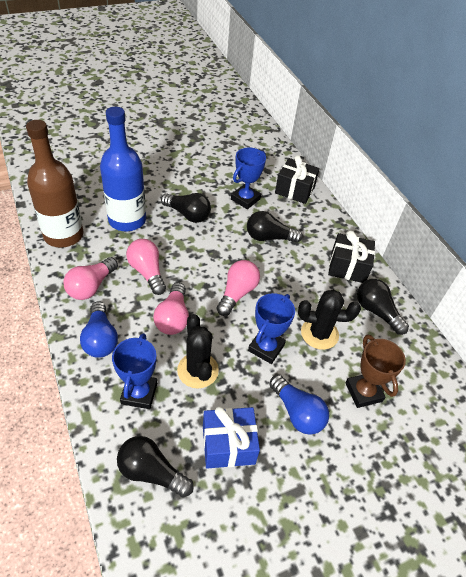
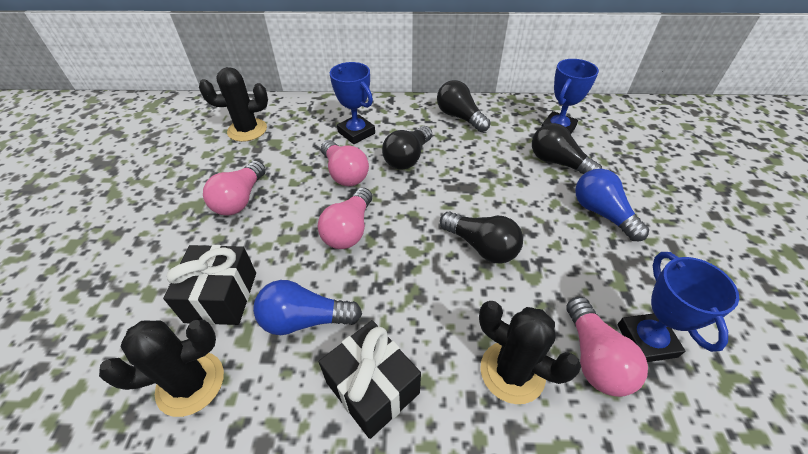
black cactus: [177,314,219,389] [298,289,361,350] = 2 -> [99,320,224,417] [199,67,268,142] [479,301,581,404] = 3
blue bottle: [100,107,146,231] = 1 -> none = 0
blue gift: [203,406,260,469] = 1 -> none = 0
brown bottle: [26,120,83,248] = 1 -> none = 0
brown trophy: [346,335,406,408] = 1 -> none = 0

